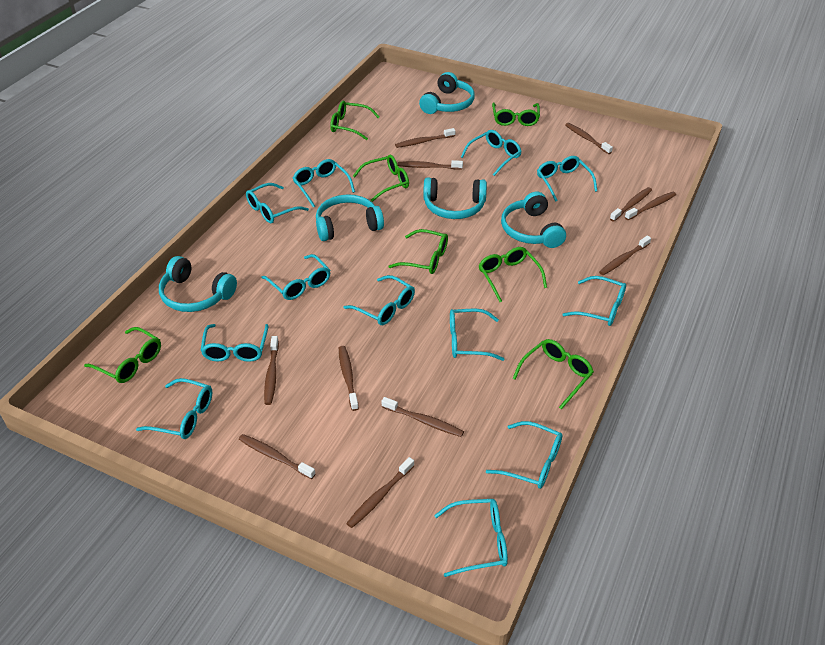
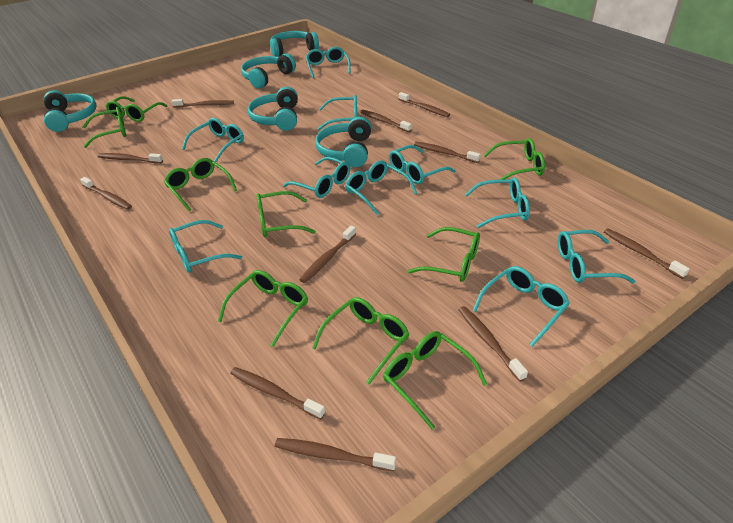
green glasses: [84,327,161,383] [330,101,380,140] [353,155,409,202] [388,229,448,274] [478,247,547,302] [492,103,540,126] [512,339,594,409] = 7 -> [83,107,126,148] [106,96,167,122] [164,158,237,211] [218,270,308,347] [256,191,316,237] [312,297,409,385] [383,331,487,430] [408,227,480,282] [484,138,545,180] = 9
turquoise glasses: [136,378,212,439] [200,324,269,362] [246,183,309,223] [261,254,330,300] [293,159,355,208] [344,275,415,325] [434,499,508,577] [450,308,504,361] [461,130,522,176] [486,421,563,489] [537,156,597,202] [562,276,626,326] = 12 -> [169,220,242,273] [182,118,244,162] [283,157,350,198] [306,47,351,78] [317,95,357,130] [345,161,417,215] [389,145,456,184] [465,177,530,228] [472,266,570,347] [558,230,635,283] = 10

